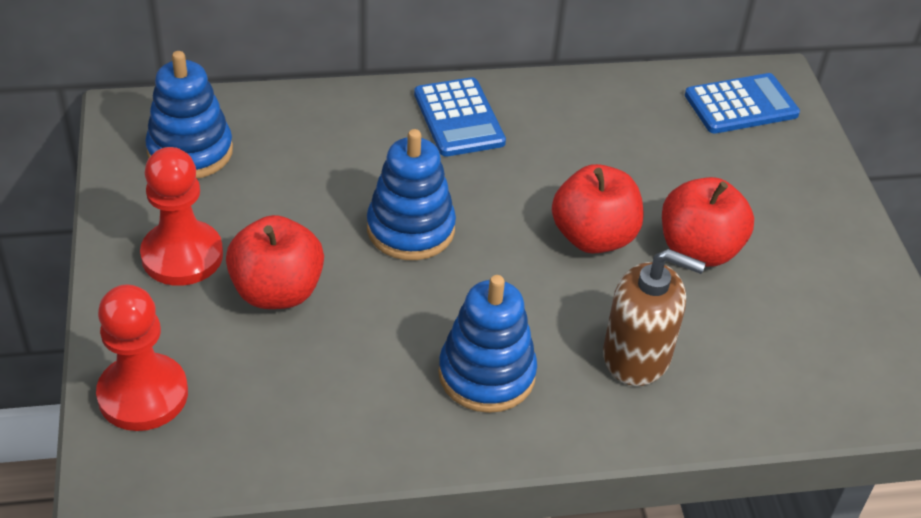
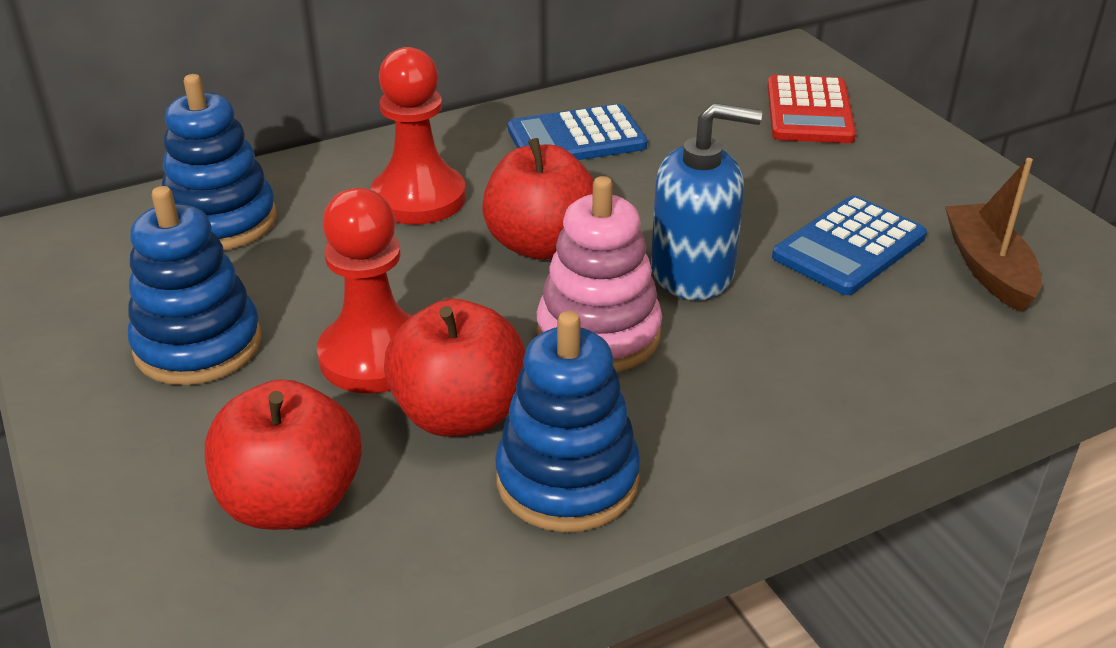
blue soap dispenser: none = 0 -> [651,103,762,300] = 1
brown boat: none = 0 -> [945,158,1042,312] = 1
brown soap dispenser: [603,249,706,386] = 1 -> none = 0
pink stacking toy: none = 0 -> [537,176,662,372] = 1
red calculator: none = 0 -> [767,75,856,143] = 1

